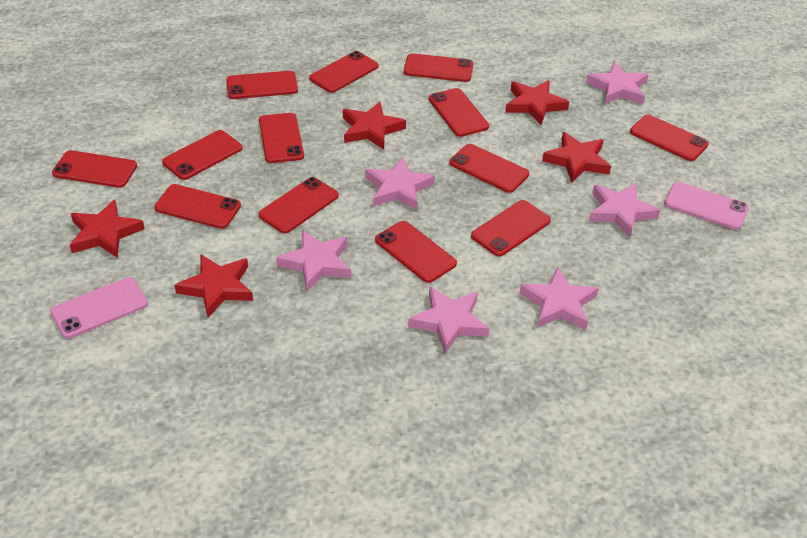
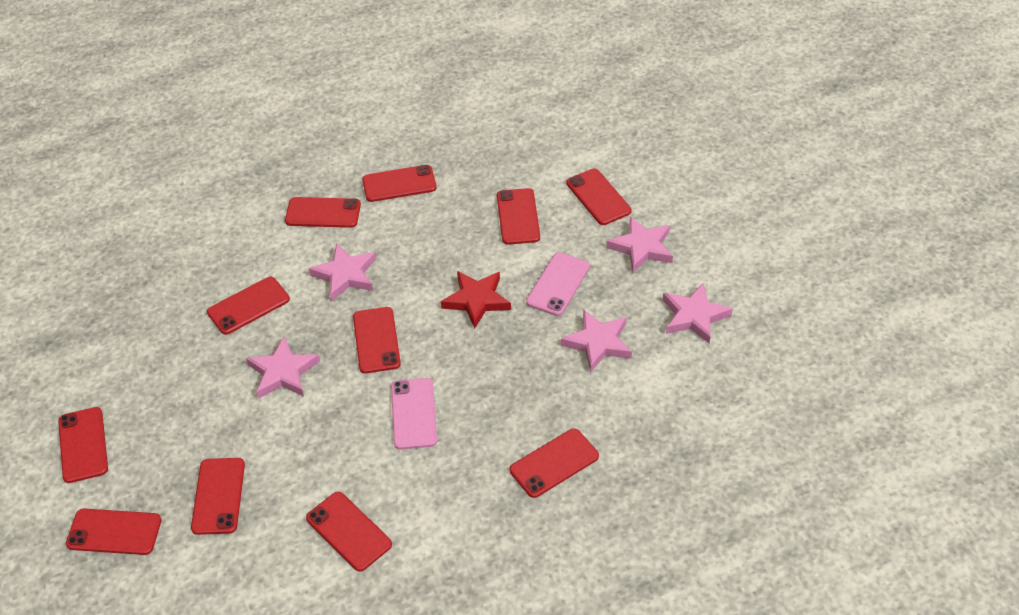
pink star: [276,230,351,291] [365,157,435,210] [408,287,489,353] [520,267,599,330] [586,62,648,104] [588,183,660,237] = 6 -> [246,337,320,399] [309,243,376,301] [561,309,632,372] [607,216,673,272] [663,282,733,343] = 5
red phone: [52,150,137,188] [154,184,241,229] [162,130,242,180] [226,71,298,99] [258,177,339,233] [259,113,304,163] [309,51,379,93] [375,221,457,283] [404,53,473,82] [429,88,489,137] [449,144,529,193] [471,200,551,257] [630,115,709,161] = 13 -> [58,407,108,483] [66,509,162,555] [191,458,245,535] [207,277,290,335] [285,197,361,228] [306,492,392,571] [353,307,401,373] [362,165,437,202] [497,188,540,245] [510,428,599,498] [566,169,631,225] = 11
red star: [70,200,145,258] [174,254,253,318] [343,102,406,150] [505,80,569,125] [542,132,611,183] = 5 -> [441,271,511,329] = 1

